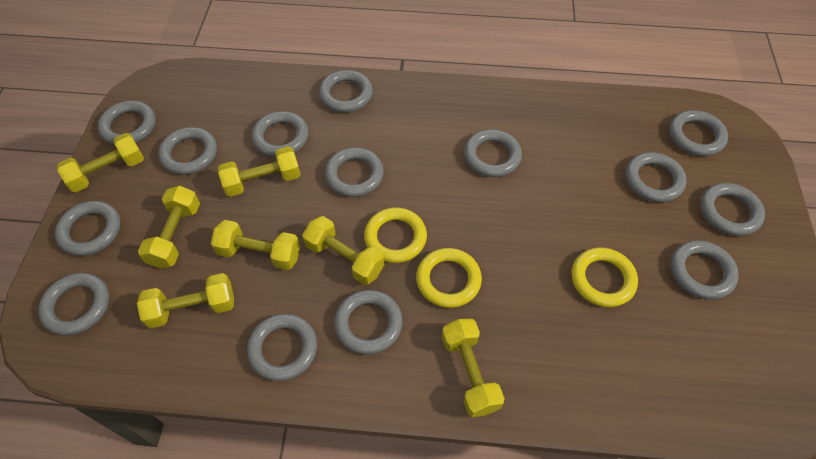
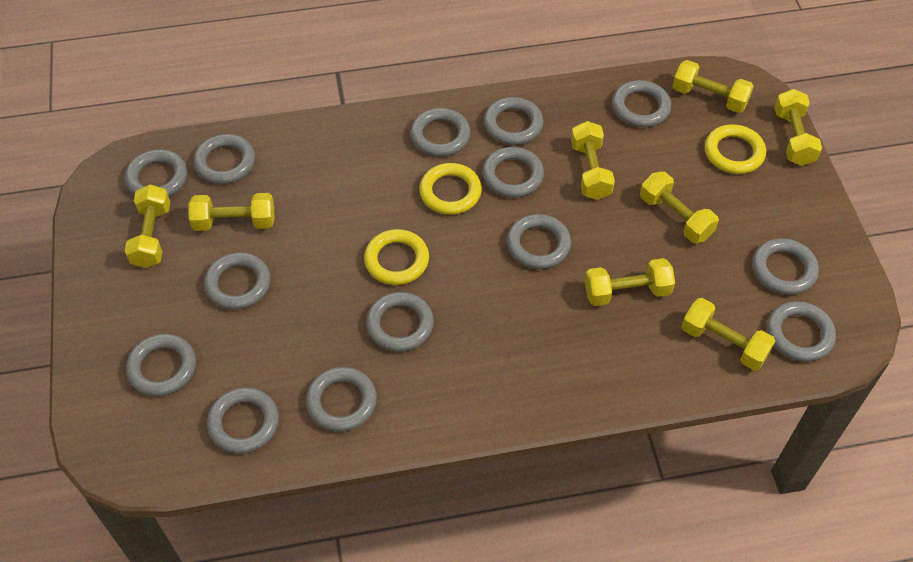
yellow dumbbell: [57,133,144,192] [137,273,234,328] [138,186,200,269] [211,220,300,270] [218,146,300,197] [302,216,385,285] [442,319,505,417] = 7 -> [125,184,170,268] [188,193,274,231] [571,121,615,200] [585,258,675,306] [640,171,719,243] [672,60,754,113] [681,298,776,370] [774,89,822,166] = 8

